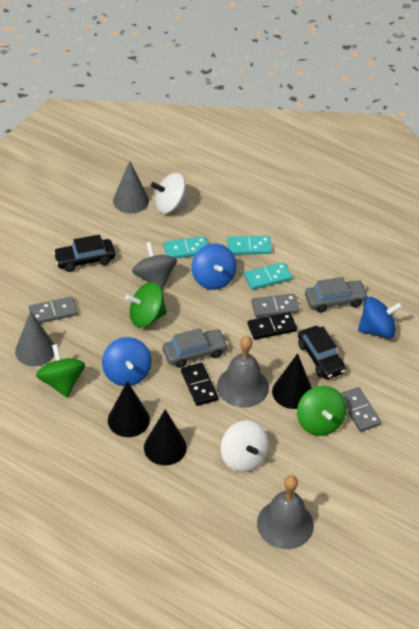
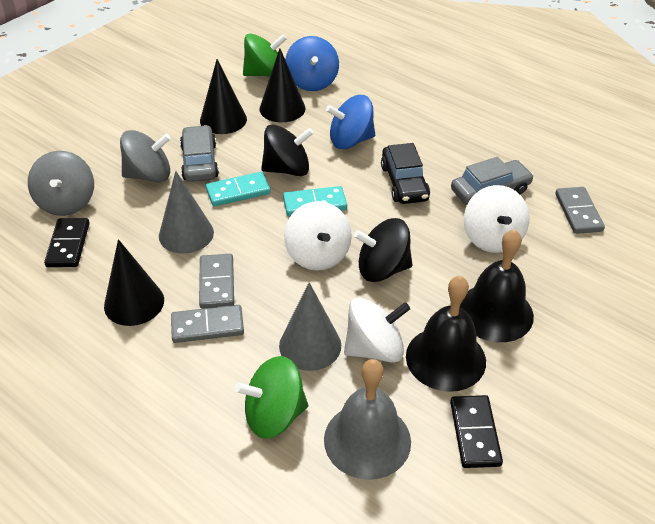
black bell: none = 0 -> [406,276,486,392] [460,229,534,342] = 2
black car: [53,234,115,272] [298,326,346,379] = 2 -> [381,143,430,204] = 1
black spinning top: none = 0 -> [261,125,314,176] [354,218,413,282] = 2
blue spinning top: [102,337,151,386] [191,243,236,290] [358,297,403,338] = 3 -> [285,36,339,91] [326,95,375,149] = 2
green spinning top: [36,344,85,397] [125,282,167,328] [297,386,346,436] = 3 -> [235,356,308,438] [243,33,287,76] = 2
grey bell: [217,336,269,408] [257,475,314,549] = 2 -> [324,359,411,480] = 1
grey spinning top: [132,242,177,290] = 1 -> [28,151,94,216] [120,130,171,183] = 2
turquoise domino: [164,236,208,259] [227,236,272,255] [244,262,292,290] = 3 -> [206,172,271,206] [283,186,347,217] = 2
white spinning top: [151,173,189,214] [221,421,269,472] = 2 -> [284,201,352,271] [344,298,410,363] [464,185,530,253] = 3

